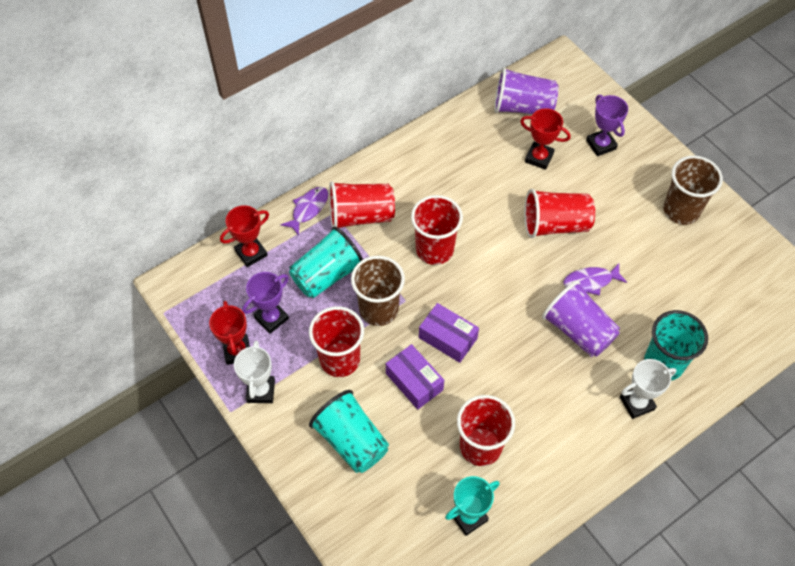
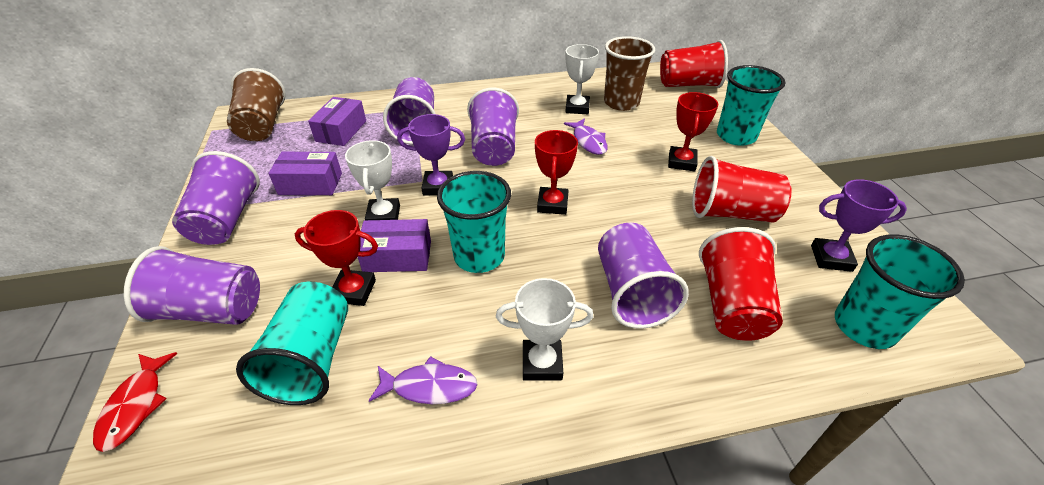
purple box: [386,344,444,410] [419,303,479,363] = 2 -> [269,152,342,195] [308,97,366,146] [358,219,431,272] = 3
purple cup: [494,67,559,114] [542,281,620,357] = 2 -> [124,246,260,325] [172,151,260,245] [383,77,436,144] [467,88,519,166] [598,223,689,329] = 5
red cup: [309,306,364,377] [329,181,395,228] [411,195,463,265] [457,395,515,466] [524,189,595,238] = 5 -> [660,40,728,88] [692,156,792,223] [699,227,783,341] = 3
red fish: none = 0 -> [93,352,177,452] = 1
turquoise cup: [289,227,363,298] [309,390,389,473] [644,310,708,381] = 3 -> [236,282,348,405] [437,171,511,273] [717,65,785,146] [835,234,965,349] = 4
turquoise trophy: [445,476,500,536] = 1 -> none = 0
white trophy: [234,341,275,403] [620,359,677,419] = 2 -> [345,140,400,220] [496,278,594,380] [565,44,599,114] = 3

